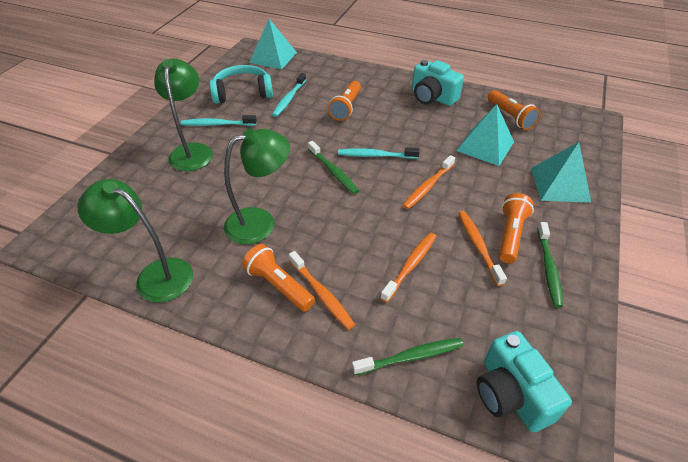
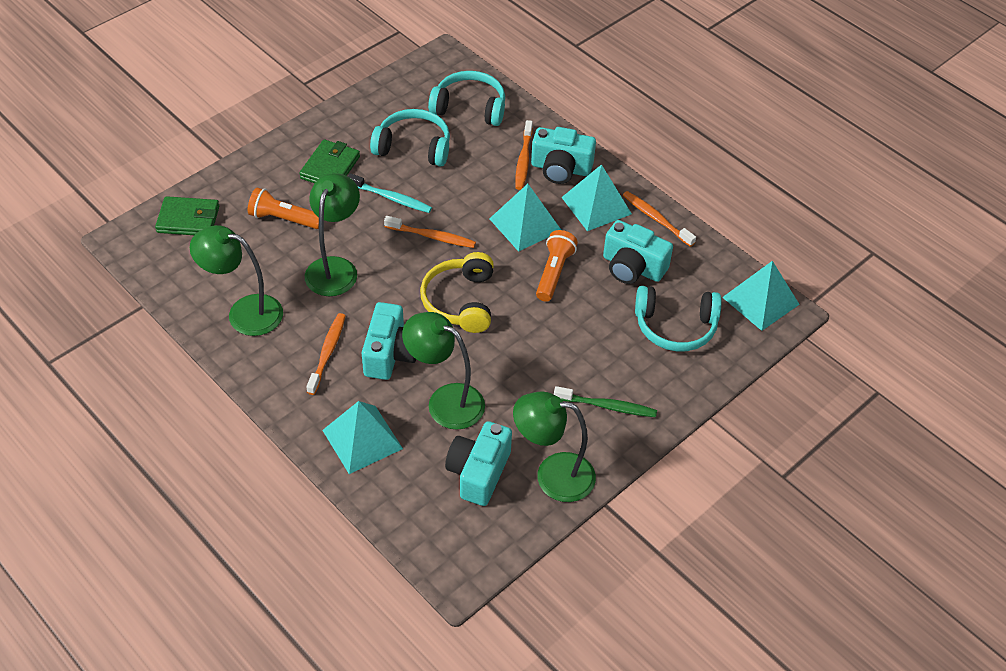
green lamp: [77,179,193,303] [154,58,213,171] [224,128,290,244] = 3 -> [190,225,283,336] [305,173,360,296] [402,312,485,430] [513,391,596,502] = 4
green toothbrush: [308,141,359,194] [352,338,464,375] [537,222,563,308] = 3 -> [554,386,657,417] = 1
green wallet: none = 0 -> [155,196,219,235] [299,139,360,183] = 2
orange flashlight: [242,244,315,312] [328,81,361,121] [488,90,540,130] [499,193,534,263] = 4 -> [248,187,319,229] [536,230,578,302] = 2
turquoise camera: [412,60,464,106] [477,331,572,432] = 2 -> [362,302,417,380] [445,421,512,506] [531,127,596,184] [603,220,673,284] = 4
turquoise headphones: [209,65,273,104] = 1 -> [370,109,450,167] [428,71,505,126] [635,286,722,351] = 3
turquoise pyramid: [249,19,297,69] [456,104,514,166] [531,142,591,203] = 3 -> [322,401,403,474] [489,184,561,252] [561,164,632,231] [722,261,800,331] = 4
turquoise toothbrush: [181,115,257,126] [272,73,306,117] [338,147,420,159] = 3 -> [348,173,432,213] = 1
yellow headphones: none = 0 -> [420,252,494,333] = 1

